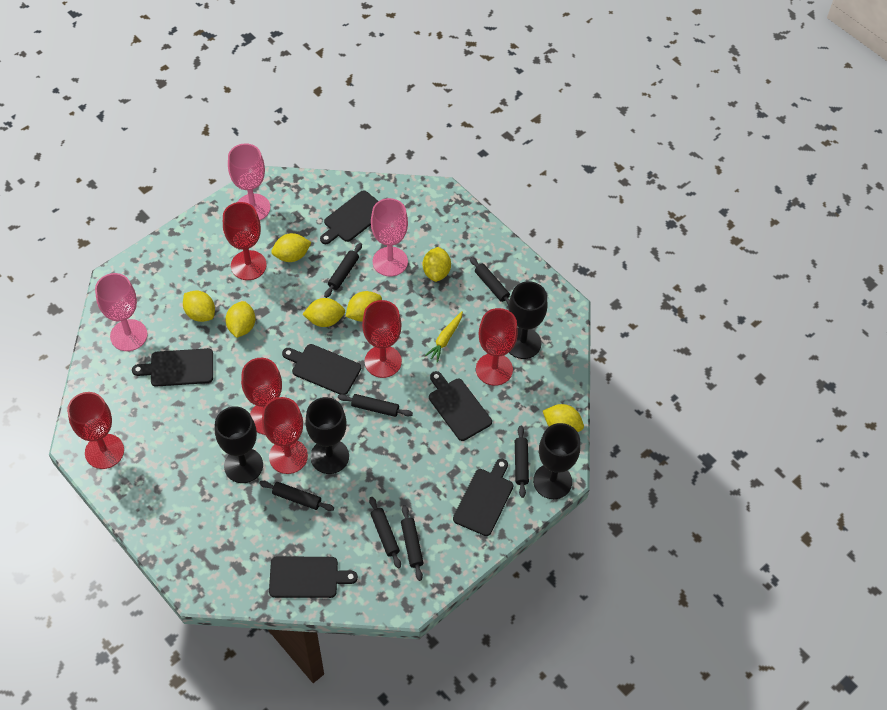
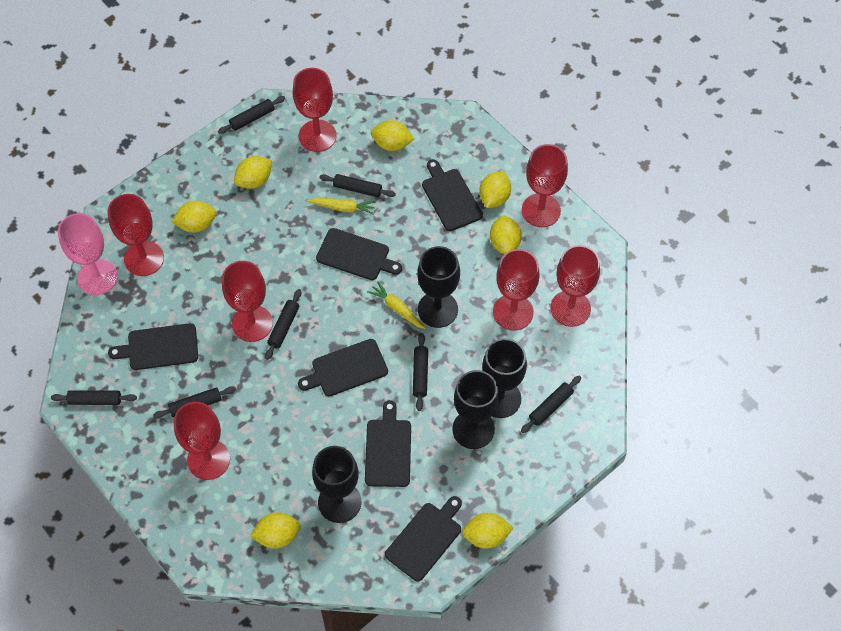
pink goblet: [95,273,148,351] [228,143,270,220] [371,198,408,277] = 3 -> [58,213,118,295] = 1
red goblet: [67,392,124,469] [223,202,267,280] [241,358,282,435] [262,397,308,474] [362,300,402,378] [476,308,518,386] = 6 -> [108,194,164,276] [174,402,230,480] [222,261,273,342] [293,68,337,152] [493,249,540,330] [522,144,568,227] [550,245,600,327] = 7
yellow carrot: [425,311,463,362] = 1 -> [307,198,376,215] [367,281,426,329] = 2

